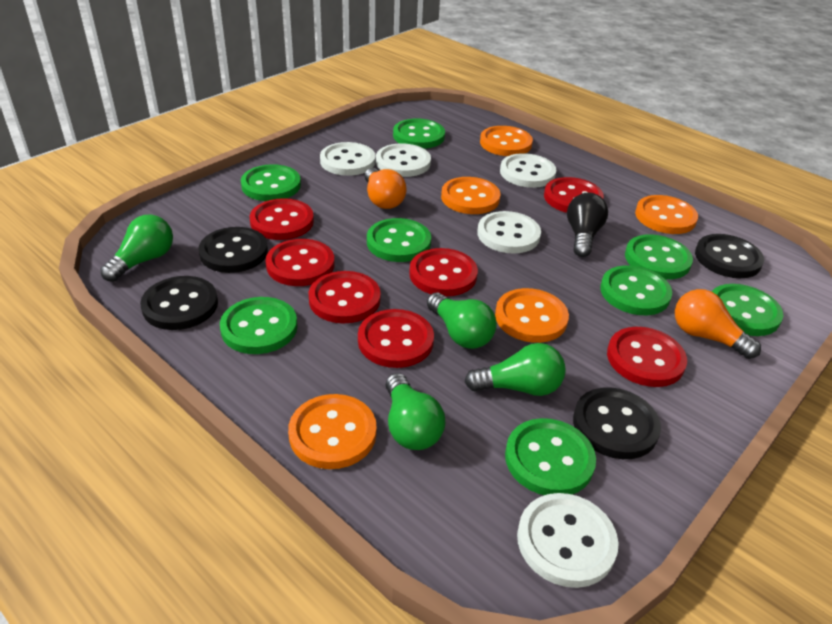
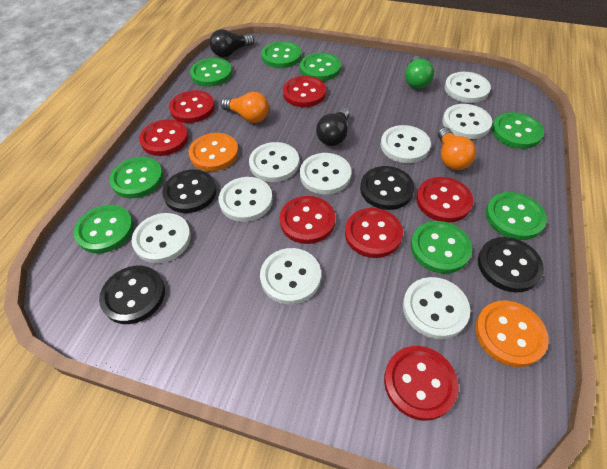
black light bulb: [567,193,608,257] = 1 -> [210,29,254,57] [316,108,350,146] = 2
green light bulb: [100,214,173,282] [385,373,445,450] [427,292,497,349] [465,343,566,396] = 4 -> [405,56,434,89] = 1
orange button: [288,394,377,469] [441,177,500,214] [480,126,533,156] [495,288,569,343] [635,195,698,234] = 5 -> [189,133,239,171] [475,301,549,367] = 2
white button: [320,142,376,176] [376,143,431,177] [477,211,541,254] [500,153,556,188] [517,493,619,588] = 5 -> [132,213,191,263] [219,177,273,222] [249,142,299,182] [260,248,321,304] [300,153,351,194] [381,125,431,163] [403,277,470,339] [442,104,492,139] [445,72,491,103] = 9

